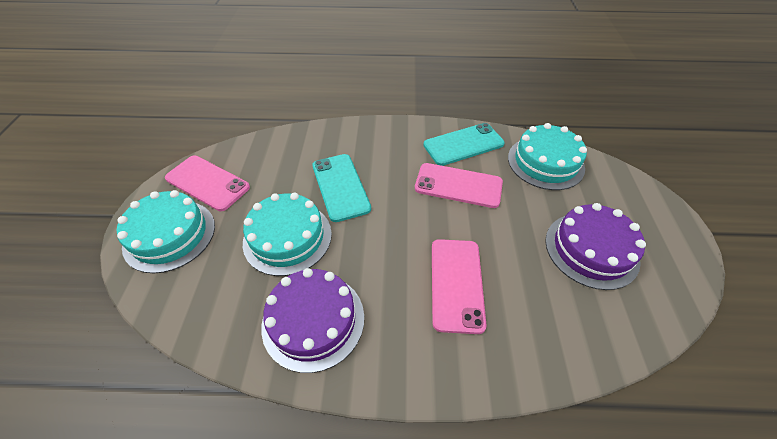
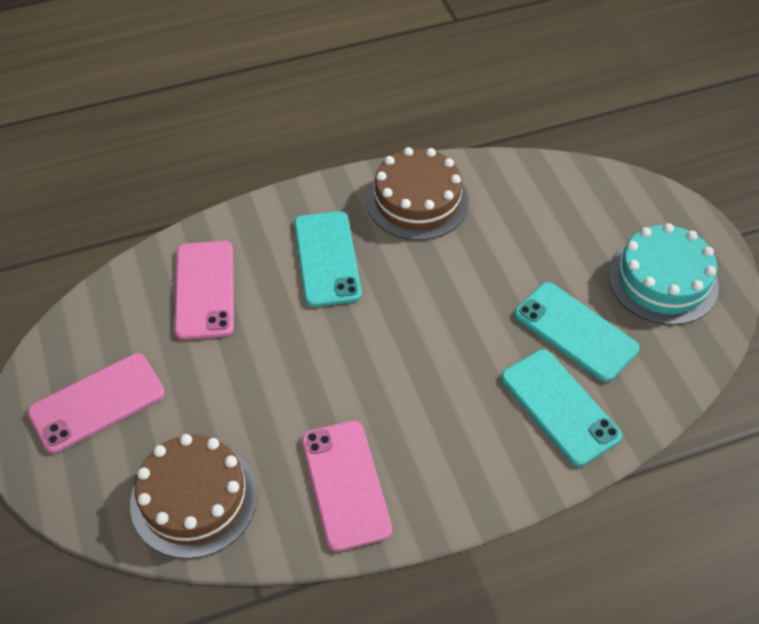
brown cake: none = 0 -> [130,434,258,559] [366,147,469,240] = 2
purple cake: [261,268,364,373] [545,203,646,290] = 2 -> none = 0
turquoise cake: [117,190,215,273] [243,193,332,276] [508,123,587,190] = 3 -> [608,223,719,325] = 1
turquoise phone: [312,154,371,222] [423,123,505,166] = 2 -> [294,211,362,307] [501,349,622,467] [514,282,640,382] = 3

